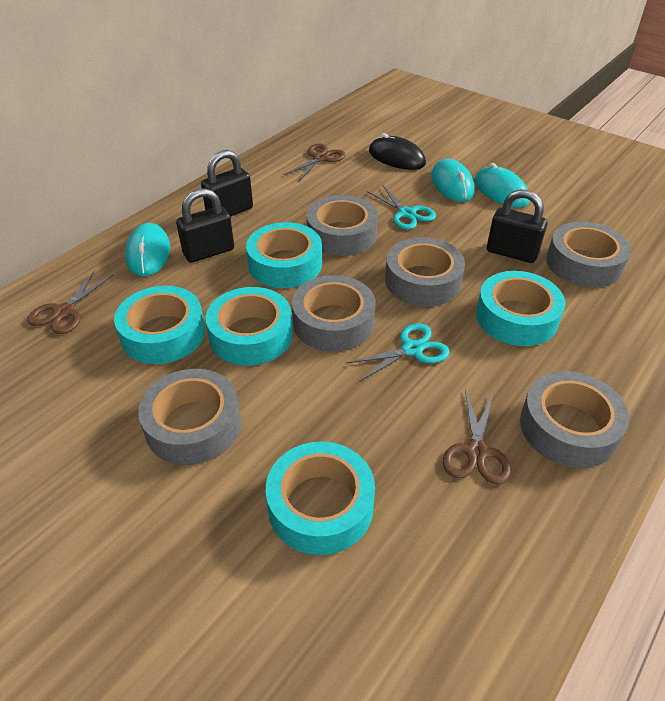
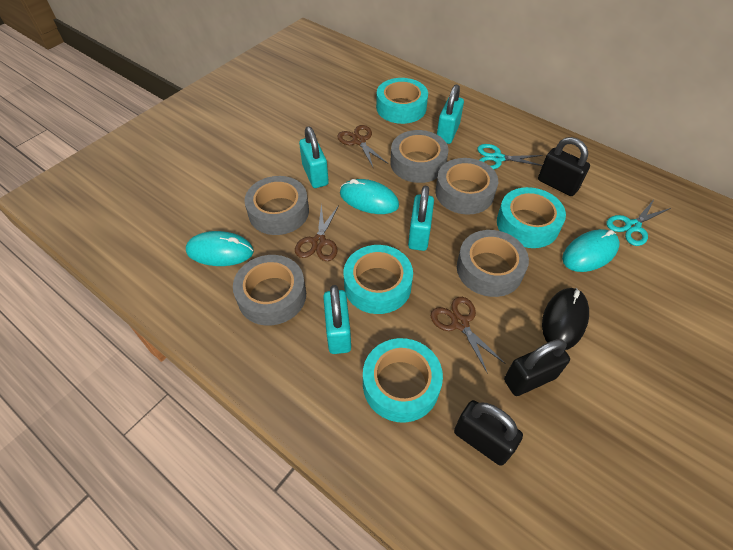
grey tape: [138,369,241,465] [292,275,375,352] [306,195,378,256] [385,237,465,306] [520,371,629,468] [546,222,631,288] = 6 -> [233,255,306,326] [245,176,309,235] [390,130,449,183] [435,158,498,215] [457,230,529,297] = 5
turquoise padlock: none = 0 -> [299,126,329,188] [323,285,351,354] [408,186,434,251] [437,85,464,144] = 4
turquoise tape: [114,286,205,364] [206,287,293,366] [246,222,322,288] [266,441,375,555] [476,271,565,346] = 5 -> [344,245,413,314] [363,338,443,423] [376,78,428,124] [497,187,566,248] = 4

